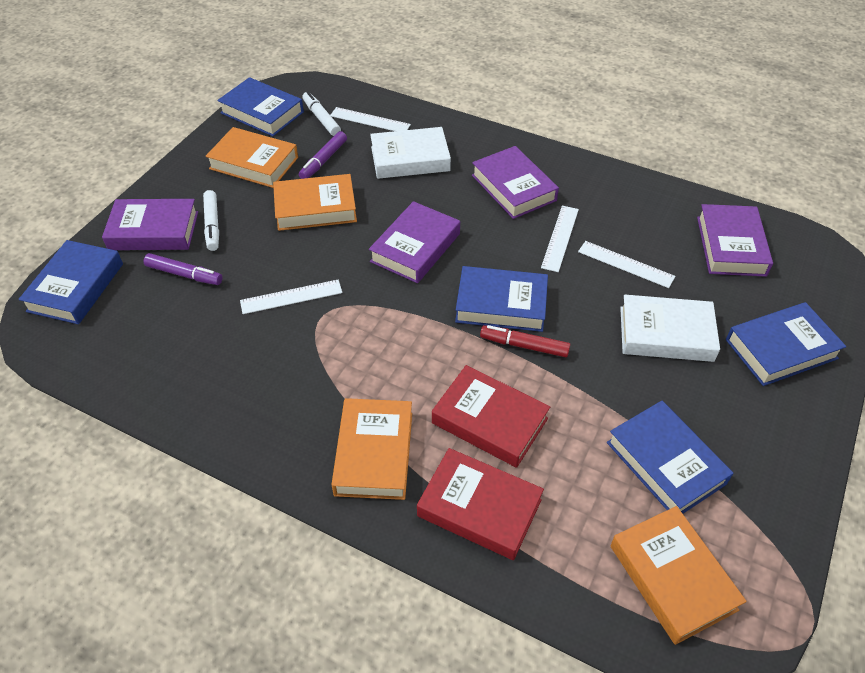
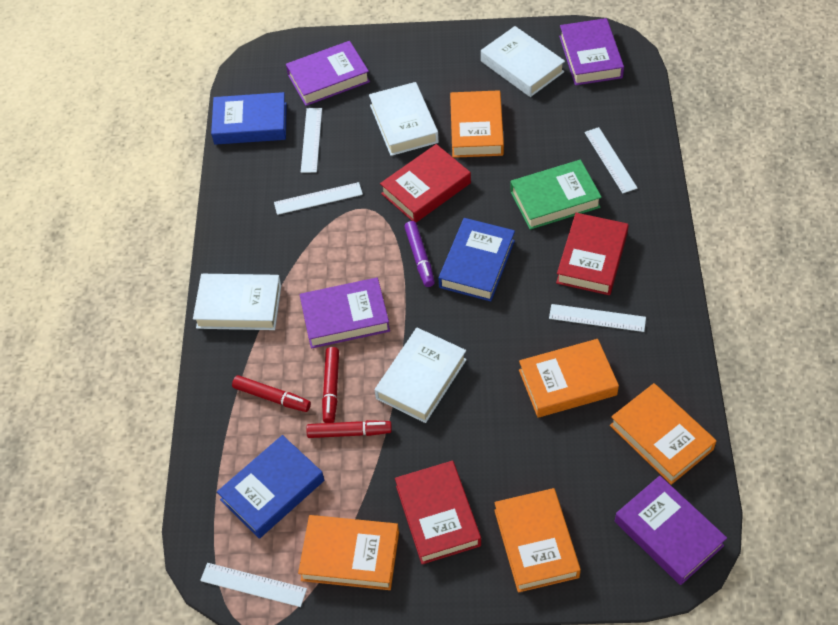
blue book: [18,240,123,324] [217,77,304,136] [455,266,548,332] [607,401,733,514] [726,302,846,386] = 5 -> [211,92,287,145] [217,435,324,539] [439,218,515,301] = 3
green book: none = 0 -> [510,160,602,230] = 1
orange book: [206,127,298,188] [273,174,357,231] [331,398,412,500] [610,506,747,645] = 4 -> [298,515,399,590] [450,90,504,158] [494,488,581,593] [519,339,619,418] [610,383,716,485] = 5
purple marker: [144,253,223,285] [299,131,347,179] = 2 -> [404,221,435,287] = 1
red book: [417,448,544,560] [432,365,550,468] = 2 -> [380,144,471,223] [395,461,481,564] [556,213,629,295] = 3
red marker: [480,325,570,357] = 1 -> [232,375,311,412] [306,420,392,438] [322,347,339,423] = 3
white book: [370,127,451,179] [620,295,720,362] = 2 -> [193,274,281,330] [369,82,439,156] [375,328,467,423] [481,26,565,97] = 4
white marker: [203,190,219,251] [303,91,341,136] = 2 -> none = 0
white ruler: [240,280,342,314] [330,107,411,131] [541,206,579,272] [578,241,675,288] = 4 -> [200,563,307,607] [274,182,363,215] [301,108,322,173] [549,304,646,332] [584,127,637,193] = 5

